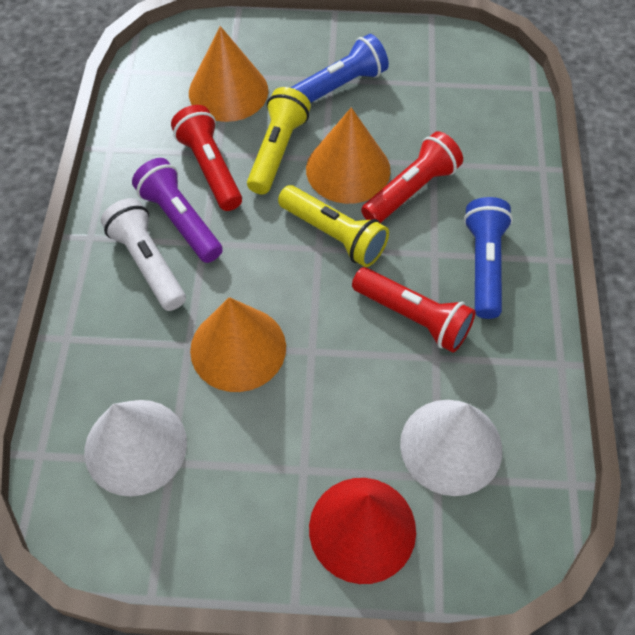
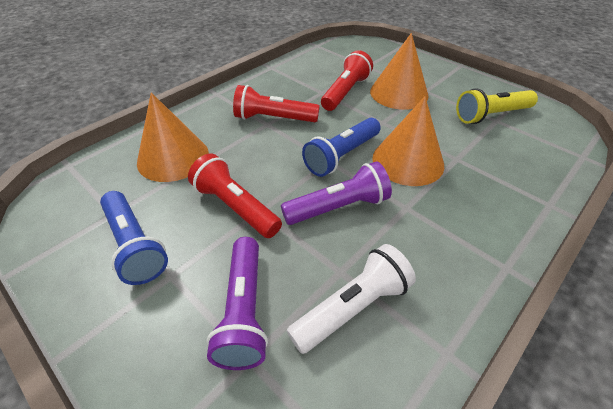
purple flashlight: [132,158,223,263] = 1 -> [207,237,268,370] [281,161,392,225] = 2
red cone: [309,478,416,584] = 1 -> none = 0
white cone: [85,400,187,497] [400,400,502,496] = 2 -> none = 0
yellow flashlight: [247,87,311,194] [278,185,389,267] = 2 -> [456,88,538,124] = 1

